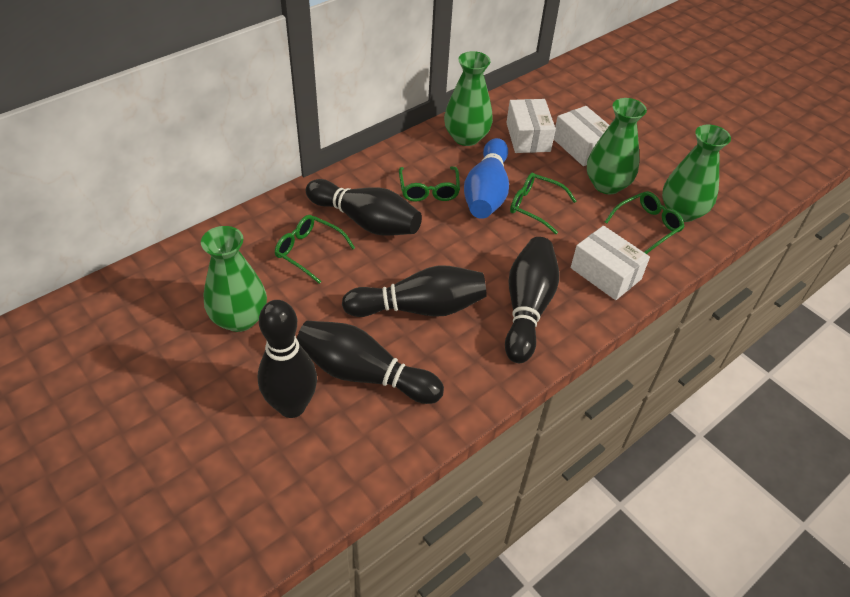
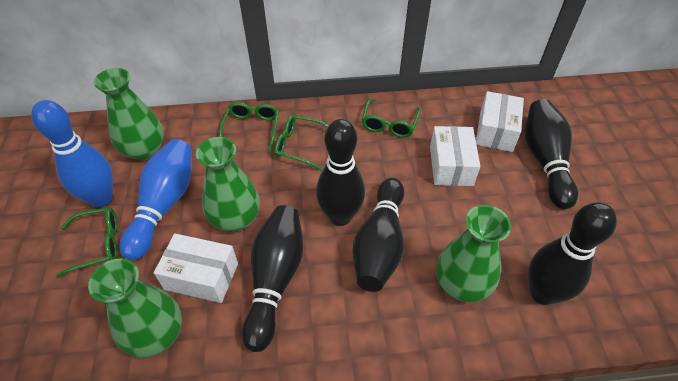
blue bowling pin: [464,138,509,219] = 1 -> [31,100,113,207] [119,139,191,260] = 2

